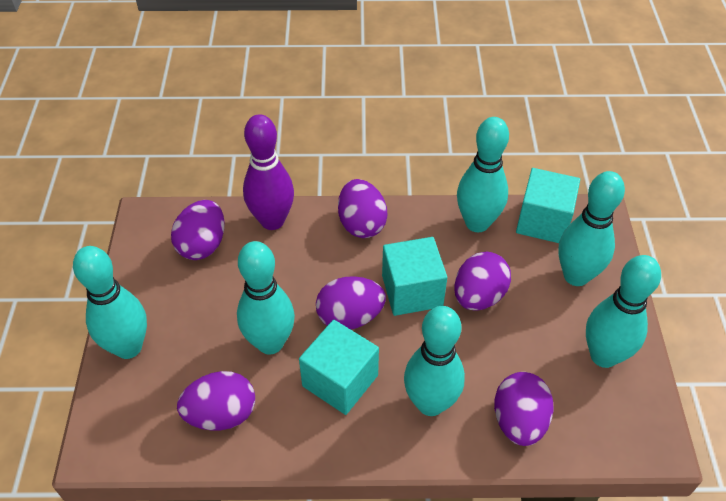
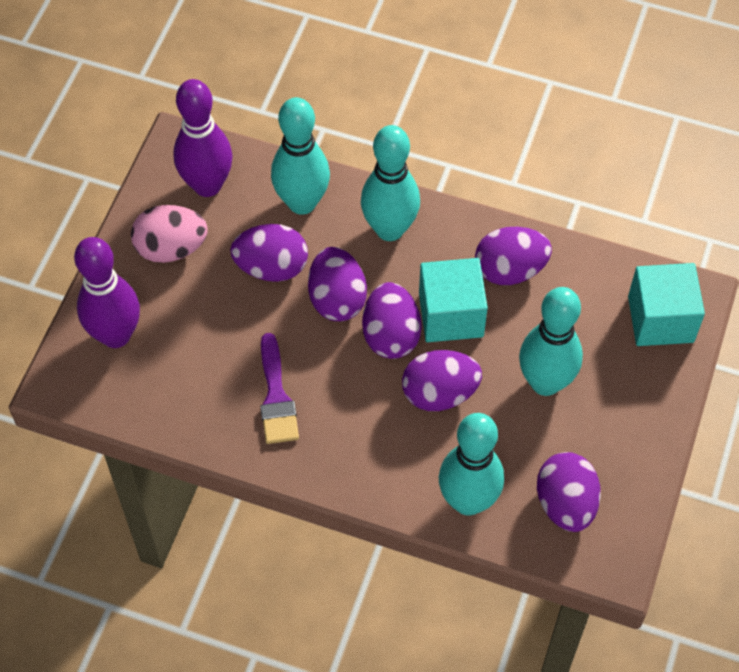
pink egg: none = 0 -> [131,205,208,263] = 1
purple bowling pin: [243,114,294,230] = 1 -> [74,237,140,348] [173,79,233,197] = 2
purple brush: none = 0 -> [260,333,299,444] = 1
turquoise bowling pin: [73,246,147,359] [237,241,295,355] [404,306,465,416] [457,117,509,232] [558,171,625,286] [586,255,661,368] = 6 -> [271,97,330,215] [361,125,420,241] [439,413,504,516] [519,287,583,396] = 4
turquoise cube: [299,320,379,415] [382,237,447,316] [516,168,580,243] = 3 -> [419,258,488,342] [628,263,705,346] = 2

